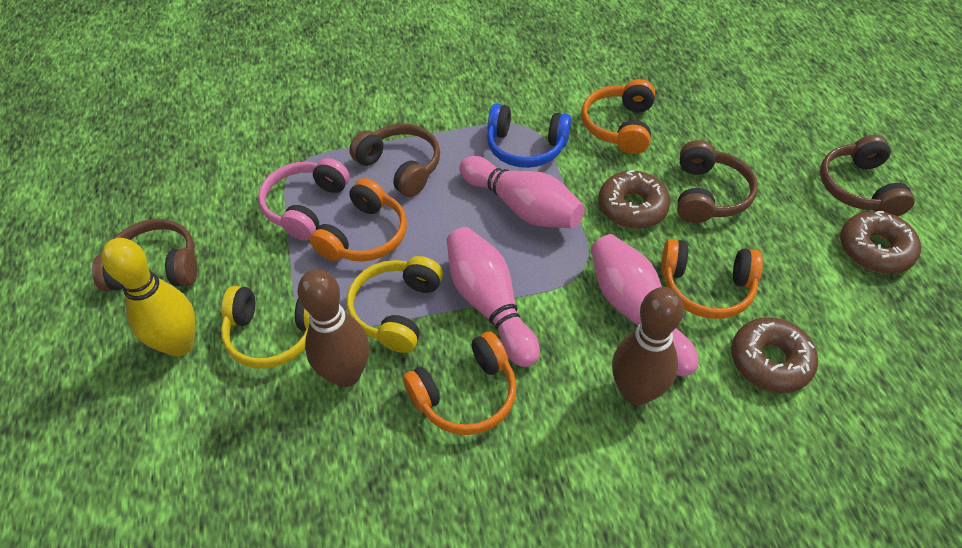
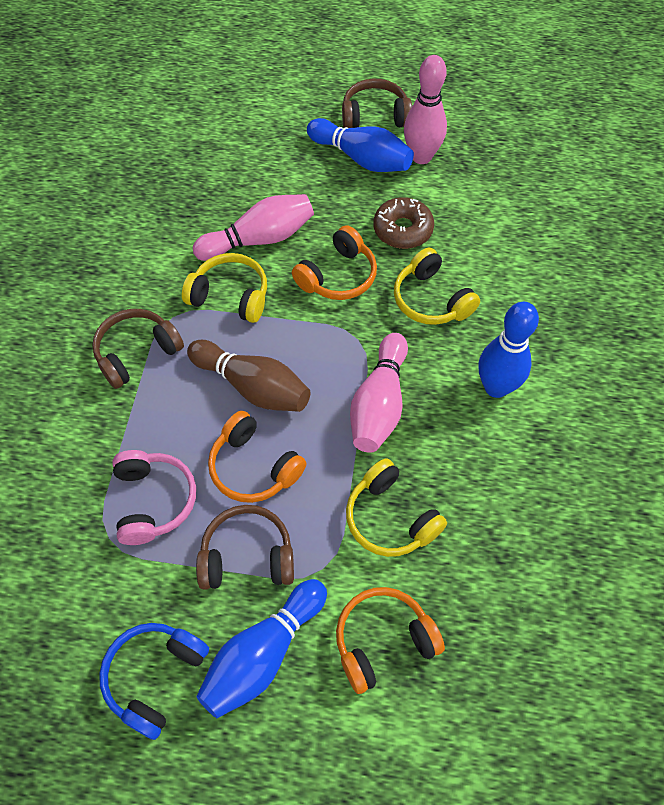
blue bowling pin: none = 0 -> [196,579,327,718] [307,118,414,172] [479,302,539,398] = 3
brown bowling pin: [298,269,369,387] [612,287,684,405] = 2 -> [187,340,311,412] = 1
brown donut: [599,170,671,229] [731,317,818,393] [840,211,921,274] = 3 -> [373,197,434,249] = 1
brown headphones: [92,219,197,291] [349,124,440,197] [677,140,758,223] [820,135,915,217] = 4 -> [92,309,184,389] [196,505,294,590] [342,79,412,128] = 3
orange headphones: [310,178,407,262] [403,331,517,435] [582,79,655,154] [661,239,763,319] = 4 -> [208,411,306,503] [292,225,377,300] [336,587,445,694] = 3
yellow bowling pin: [102,238,195,357] = 1 -> none = 0
yellow headphones: [221,286,310,368] [346,256,443,353] = 2 -> [182,253,267,323] [346,458,447,557] [394,248,480,325] = 3

